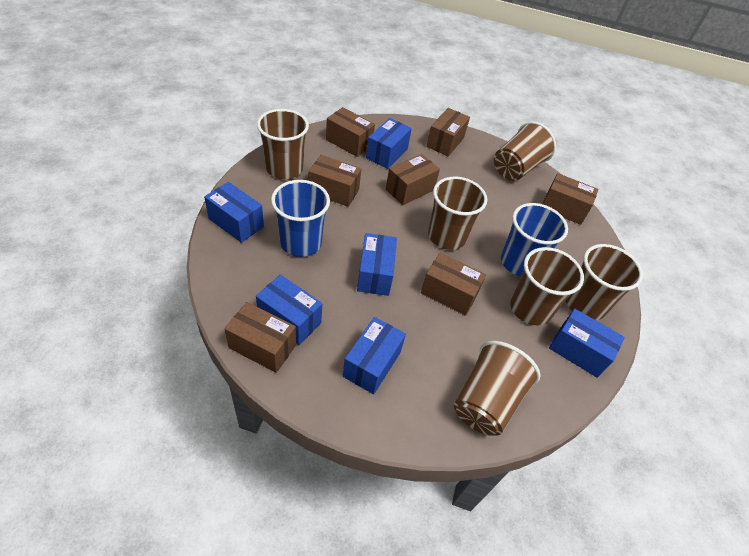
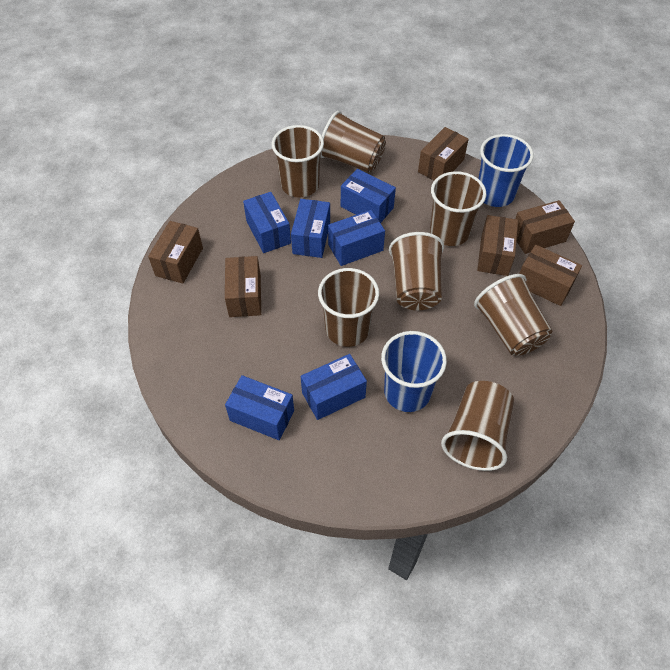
brown box: [224,302,296,373] [309,155,361,207] [326,107,375,157] [386,154,440,205] [421,253,486,316] [426,108,470,156] [543,173,598,225] = 7 -> [148,221,203,283] [225,256,261,317] [418,127,469,180] [477,215,518,276] [515,200,575,254] [519,245,582,306] = 6
brown cup: [257,109,309,179] [428,176,488,250] [454,341,541,436] [494,121,556,181] [510,247,584,325] [566,244,643,320] = 6 -> [272,125,324,198] [318,268,379,347] [320,111,386,173] [389,232,444,310] [430,171,486,246] [441,381,514,471] [474,274,552,356] = 7

